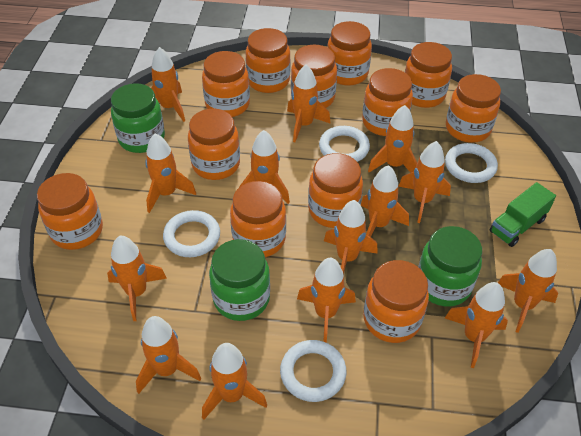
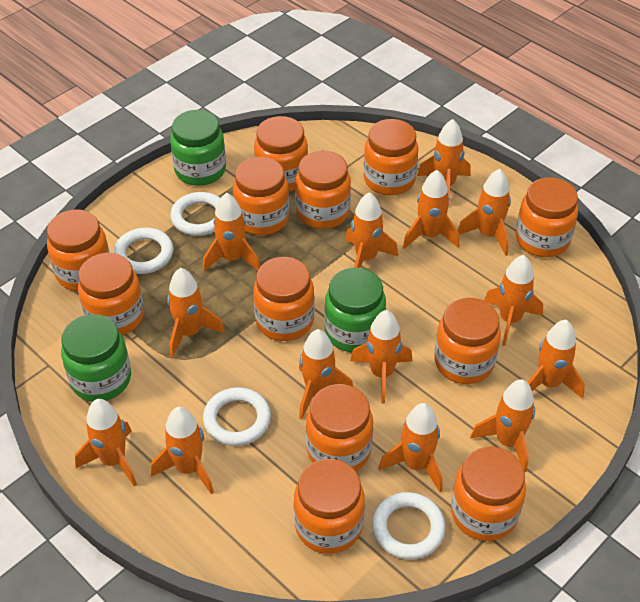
green truck: [490,182,556,247] = 1 -> none = 0

